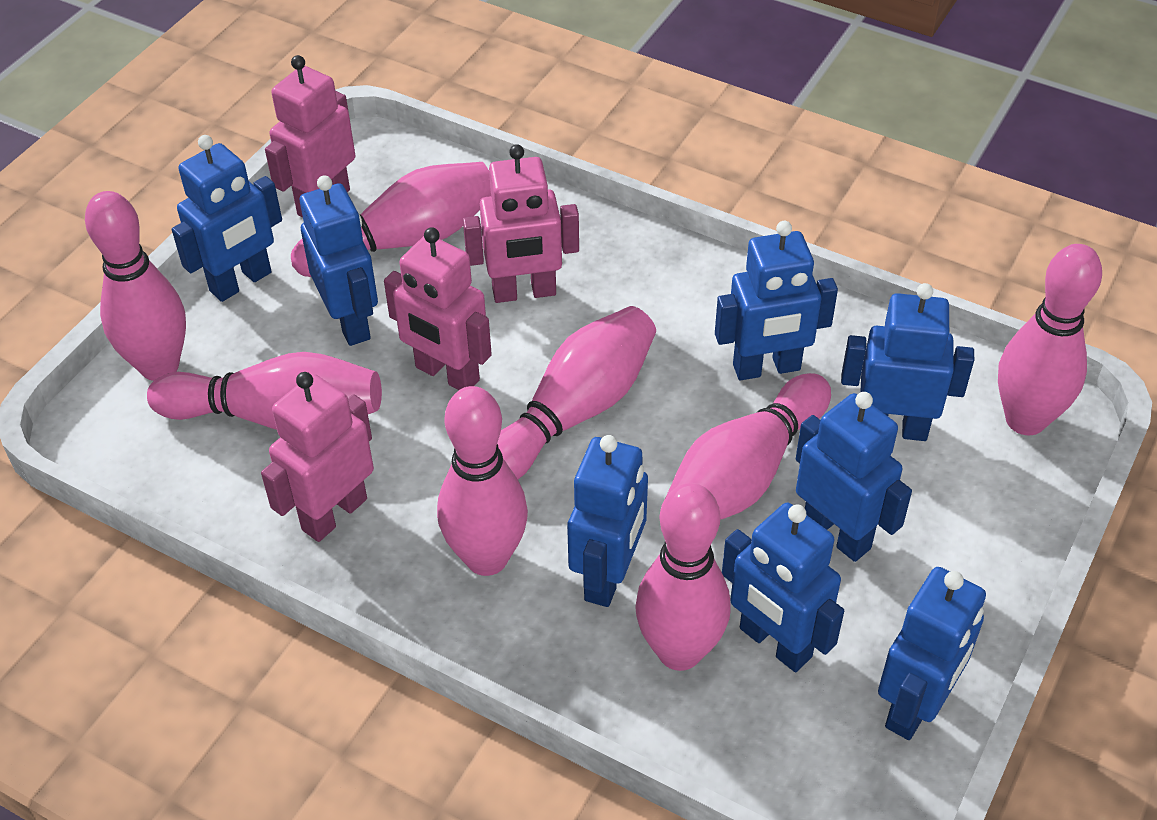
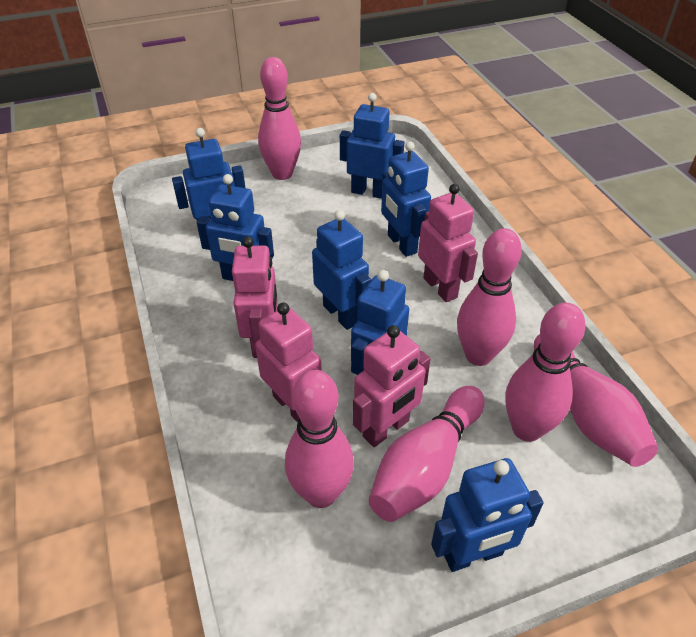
blue robot: [172,135,282,302] [300,175,378,346] [567,435,648,607] [715,221,838,380] [722,503,844,672] [796,392,912,562] [841,283,974,441] [878,567,986,740] = 8 -> [172,128,245,220] [197,174,274,281] [312,210,371,330] [340,93,404,199] [351,270,409,375] [381,141,431,257] [431,458,544,572] = 7
pink bowling pin: [85,191,186,381] [147,352,382,430] [291,162,491,277] [437,386,528,576] [497,306,656,479] [635,483,731,671] [665,373,831,520] [998,244,1102,435] = 8 -> [258,57,301,180] [285,370,354,508] [369,386,484,522] [457,228,522,366] [505,303,586,442] [534,334,658,467] = 6

